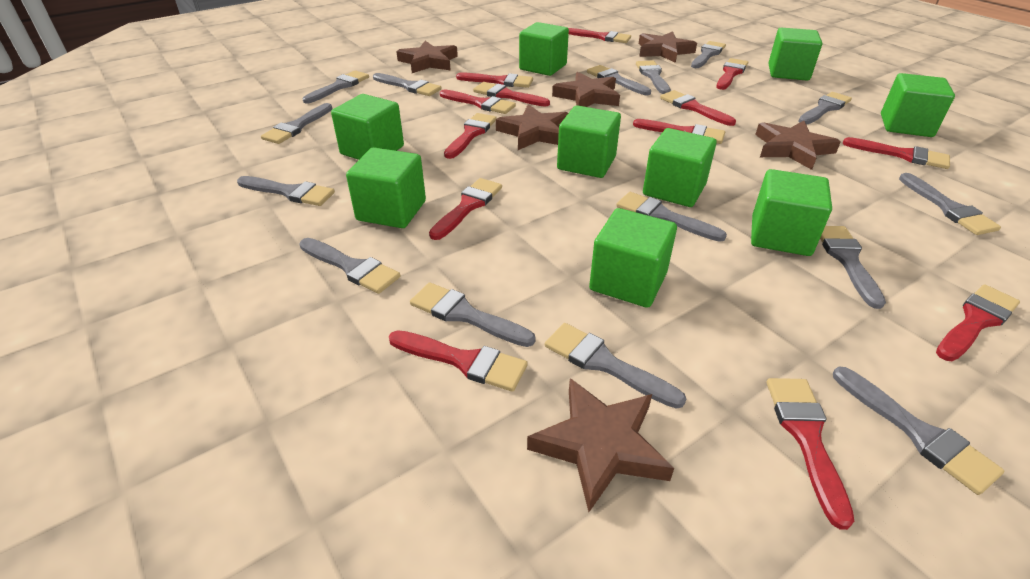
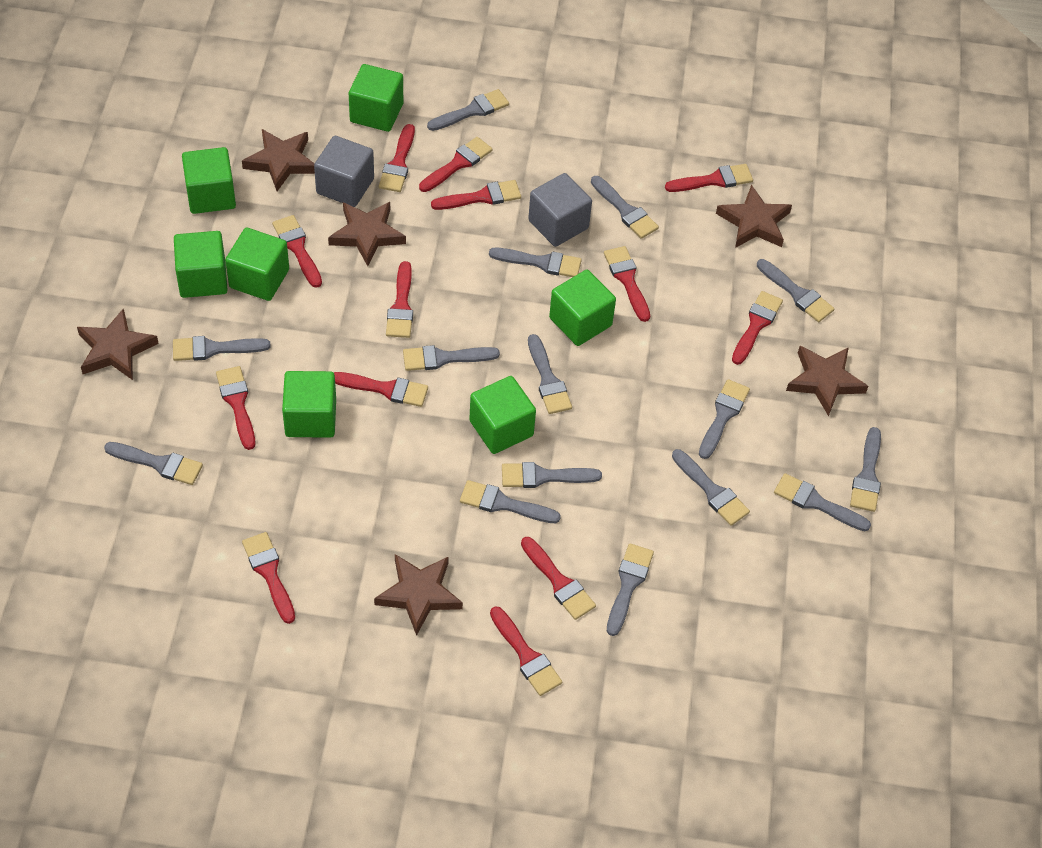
green cube: [331,94,404,160] [346,147,426,228] [519,22,569,76] [557,105,621,178] [589,208,677,308] [643,128,717,207] [751,169,832,256] [768,28,822,81] [881,73,955,137] = 9 -> [174,231,227,298] [182,147,236,214] [225,227,289,301] [282,371,336,438] [349,64,403,132] [469,376,536,454] [549,270,616,346] = 7
grey cube: none = 0 -> [314,136,374,207] [528,173,592,247] = 2

